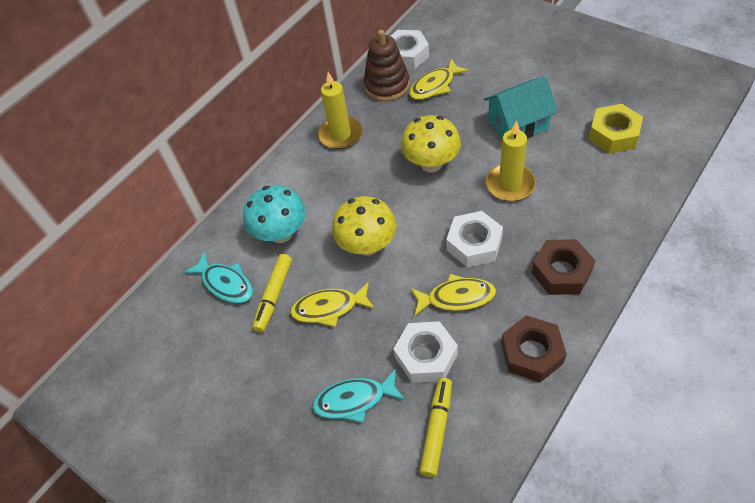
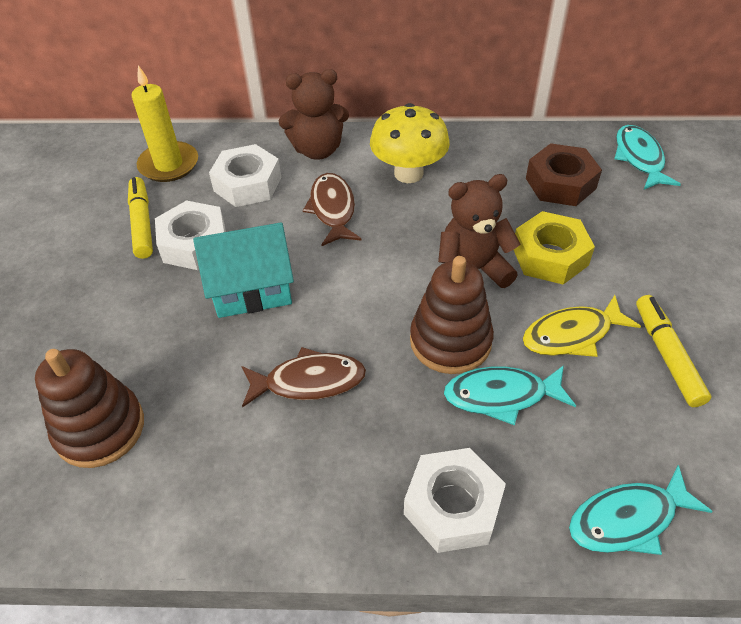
brown fish: none = 0 -> [241,347,366,408] [302,173,362,246] = 2
brown nut: [501,315,567,383] [532,239,595,295] = 2 -> [526,143,602,206] = 1
brown stacking toy: [364,30,410,101] = 1 -> [35,349,144,468] [410,256,494,374] = 2
brown teddy bear: none = 0 -> [279,69,349,160] [438,174,520,288] = 2
turquoise fish: [184,251,253,303] [312,369,405,423] = 2 -> [444,365,576,425] [569,465,713,555] [614,125,681,189] = 3
turquoise mushroom: [243,185,306,243] = 1 -> none = 0
yellow candle: [318,72,363,149] [486,121,536,201] = 2 -> [131,65,198,182] = 1
yellow fish: [290,282,375,327] [409,59,469,100] [410,274,496,316] = 3 -> [523,295,641,357] = 1
yellow mushroom: [332,196,397,256] [401,115,461,173] = 2 -> [370,103,450,183] = 1

